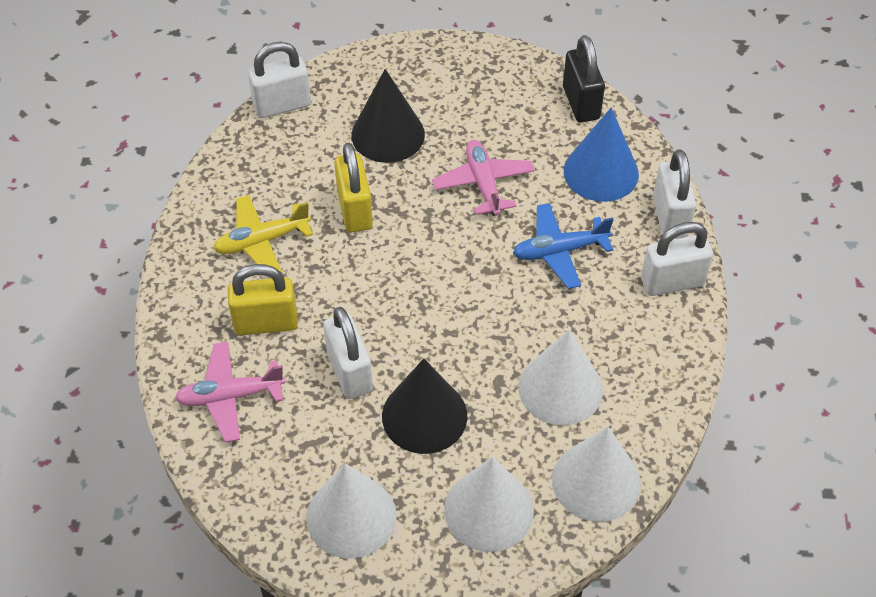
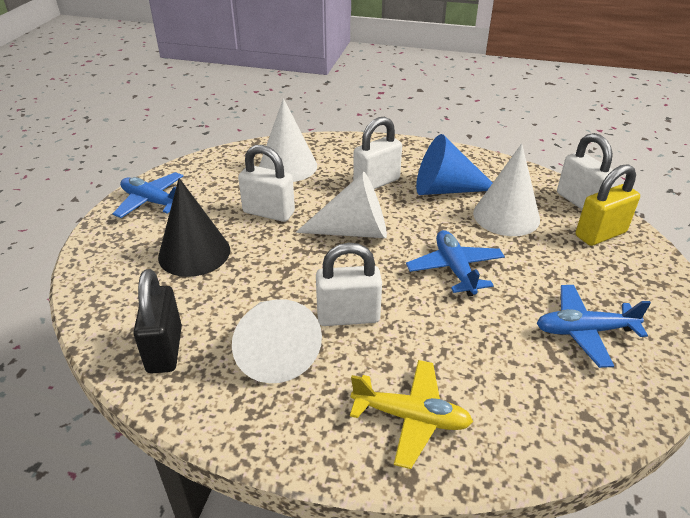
black cone: [351,69,425,163] [382,358,468,454] = 2 -> [158,178,230,277] = 1
blue plane: [513,203,614,289] = 1 -> [113,172,183,218] [406,230,505,296] [537,285,651,368] = 3
pink plane: [175,342,285,442] [432,140,535,216] = 2 -> none = 0
yellow padlock: [228,264,298,335] [334,143,373,232] = 2 -> [576,164,640,246] = 1

